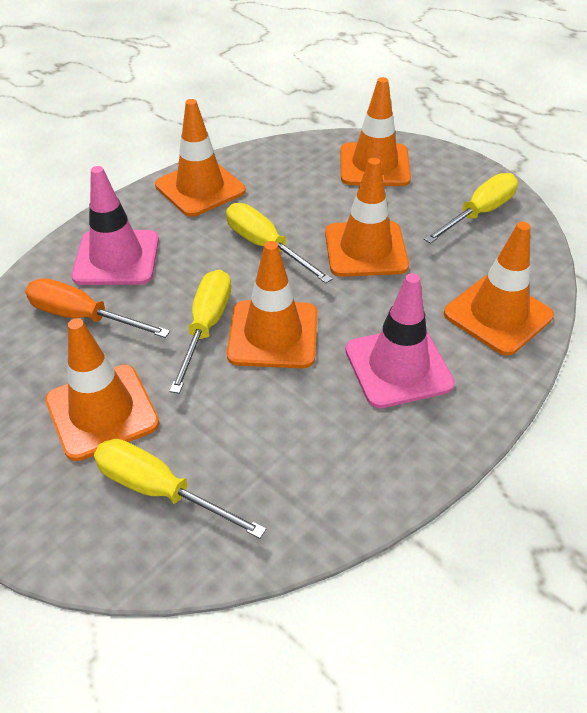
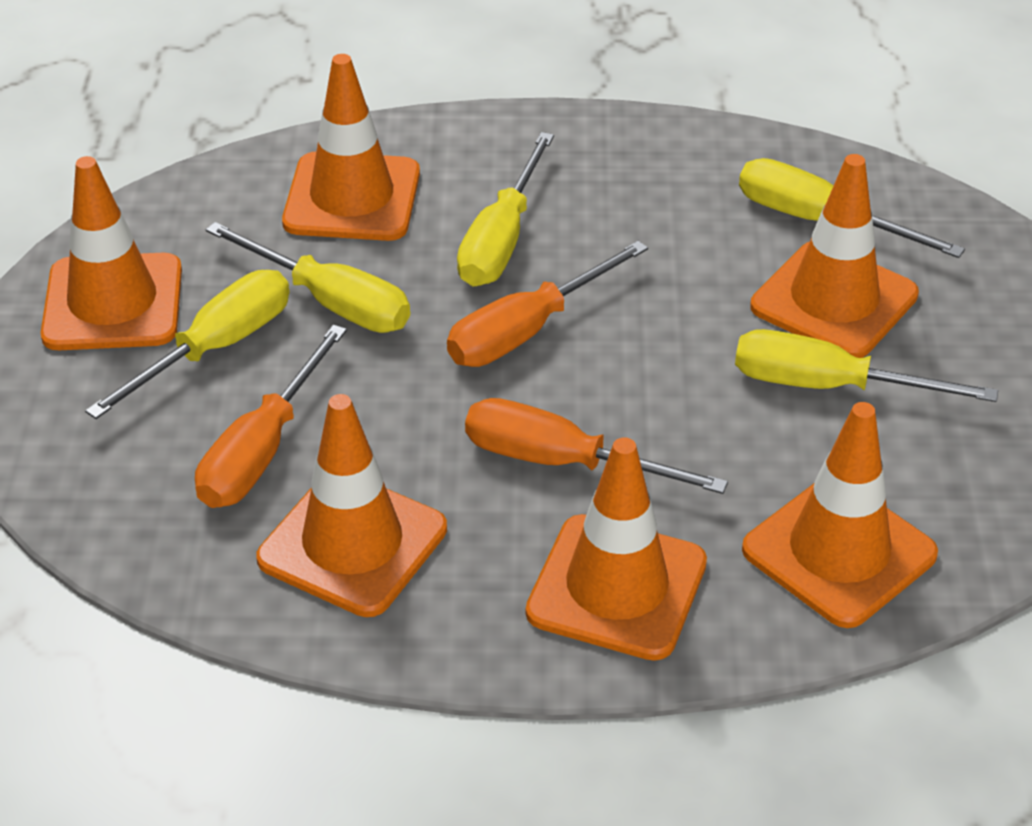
orange screwdriver: [25,278,170,338] = 1 -> [195,325,347,508] [447,241,648,367] [465,398,728,494] = 3
pink traffic cone: [72,166,159,285] [345,273,455,408] = 2 -> none = 0
yellow screwdriver: [94,439,266,539] [169,269,231,394] [226,203,333,283] [424,173,518,243] = 4 -> [85,270,289,419] [206,222,410,333] [457,132,554,286] [735,329,998,402] [739,158,965,258] = 5

